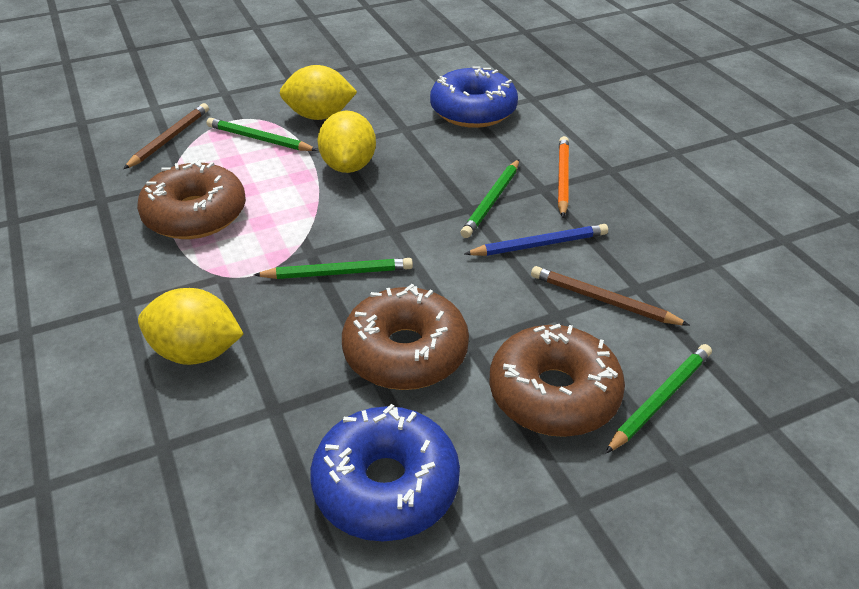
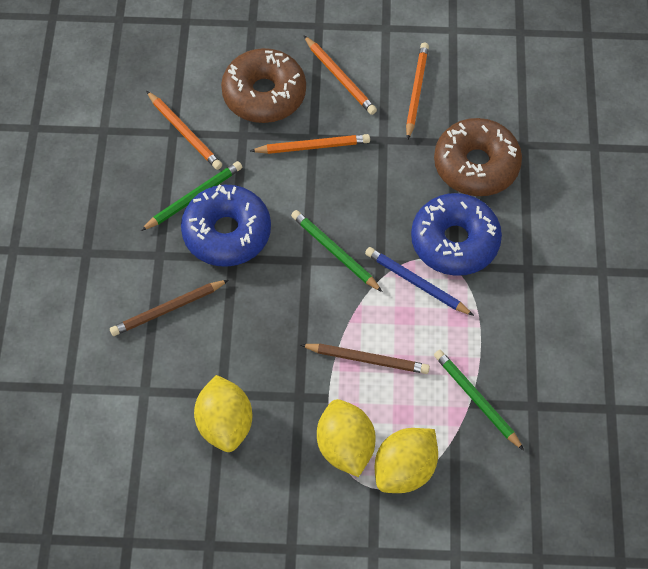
brown donut: [137,159,246,239] [342,284,469,390] [489,324,625,437] = 3 -> [221,48,306,123] [434,118,522,196] = 2
green pencil: [207,118,317,151] [254,258,413,279] [461,159,519,238] [605,344,712,454] = 4 -> [141,161,242,231] [291,210,383,292] [434,350,524,450] = 3
orange pencil: [558,136,569,217] = 1 -> [146,91,222,170] [250,134,370,154] [303,35,377,115] [406,43,429,140] = 4

